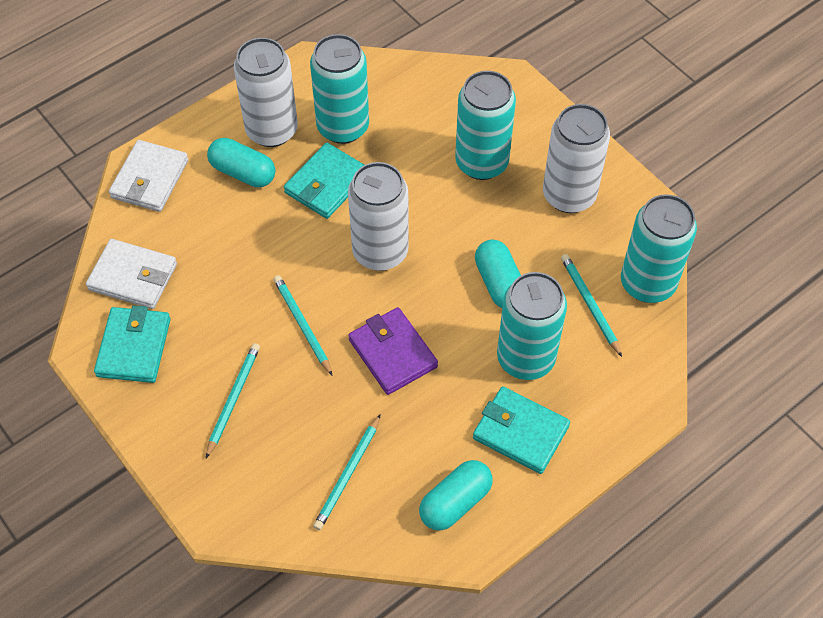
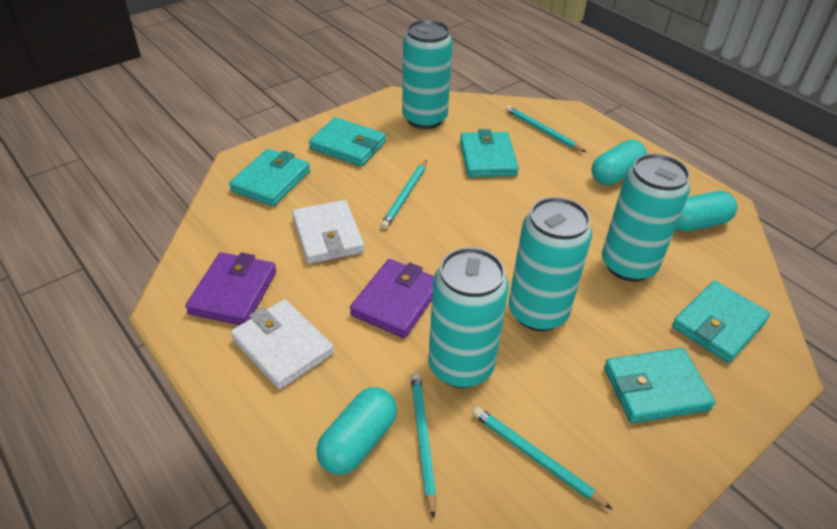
purple wallet: [348,307,438,395] = 1 -> [185,252,276,325] [350,259,434,338] = 2
turquoise wallet: [94,305,171,383] [284,143,364,219] [473,386,570,474] = 3 -> [229,149,310,206] [309,117,386,166] [460,129,519,177] [604,348,716,423] [672,280,771,363] = 5
white can: [234,38,298,147] [348,162,409,271] [543,104,610,213] = 3 -> none = 0

